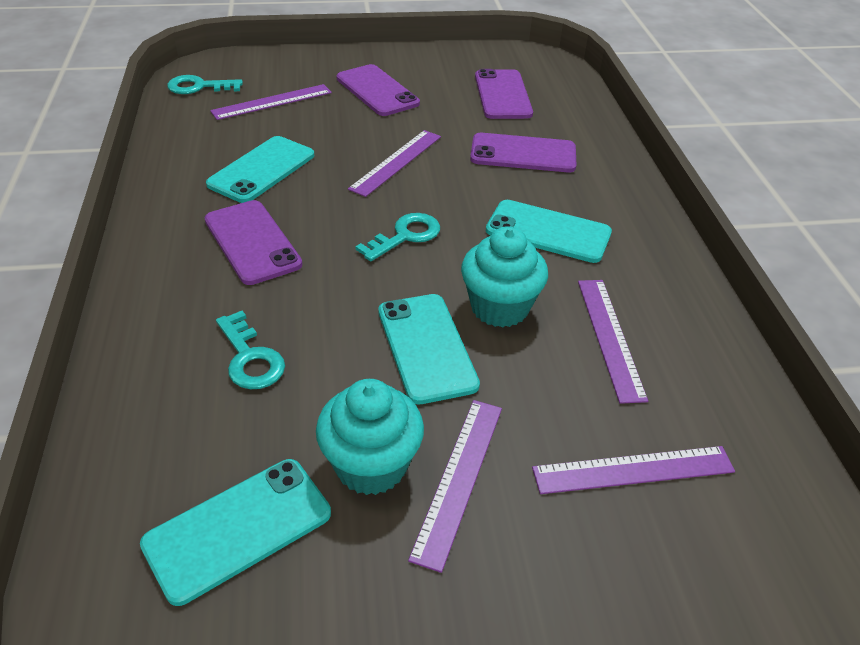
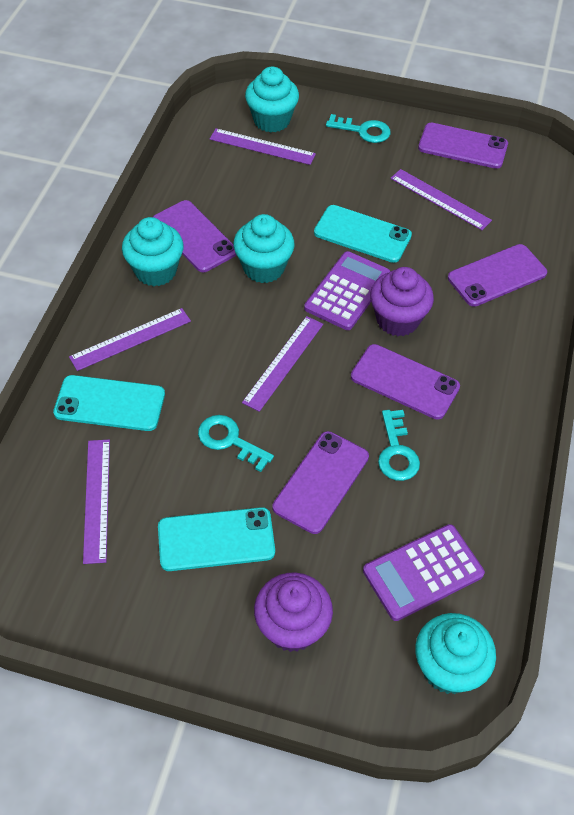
purple calculator: none = 0 -> [304,251,390,330] [363,524,485,621] = 2
purple cupcake: none = 0 -> [254,573,333,652] [370,267,434,336] = 2
purple phone: [204,200,303,285] [337,64,420,116] [470,133,576,172] [475,69,533,119] = 4 -> [153,200,236,272] [272,431,369,534] [351,344,460,420] [418,123,508,169] [448,244,547,307] = 5
turquoise cupcake: [316,379,424,495] [461,226,548,328] = 2 -> [122,217,184,286] [233,214,295,283] [245,66,299,132] [415,613,496,694] = 4
turquoise phone: [140,459,331,606] [206,136,314,203] [378,294,480,404] [486,200,612,263] = 4 -> [53,375,165,431] [158,507,275,571] [314,205,412,263] = 3

